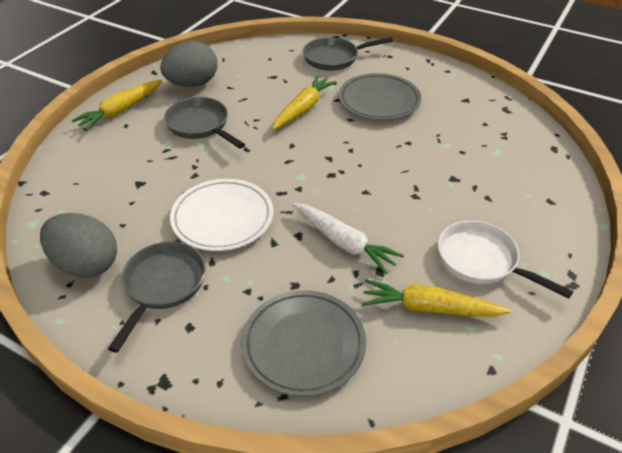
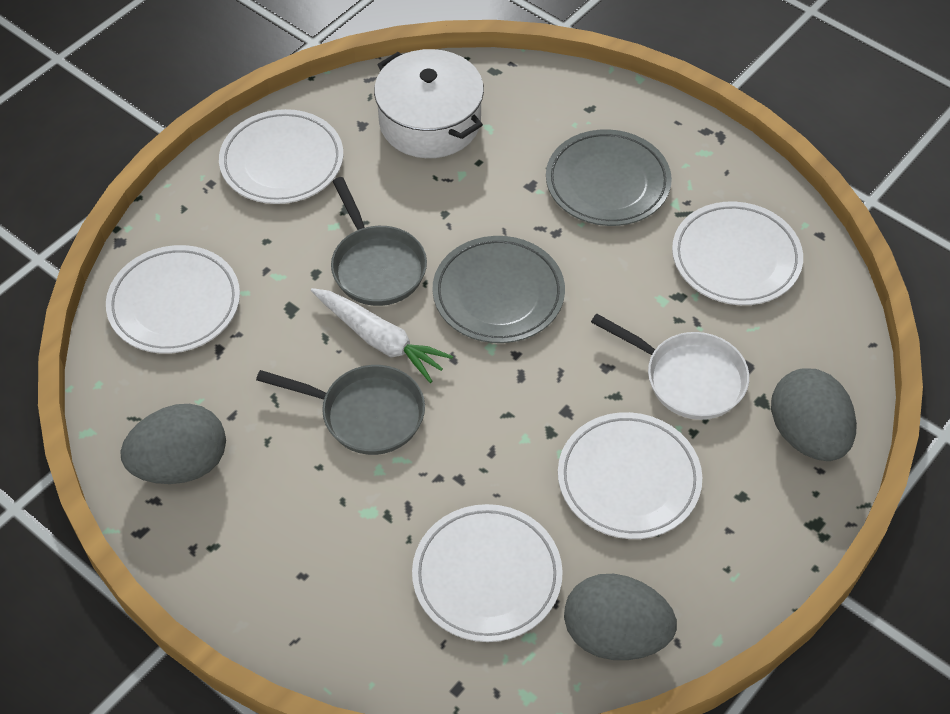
grey egg: [40,213,117,278] [160,41,218,87] = 2 -> [120,404,226,484] [564,574,677,660] [771,368,857,461] = 3
grey pan: [108,242,206,353] [164,97,245,149] [303,37,394,71] = 3 -> [256,365,425,455] [331,177,427,306] = 2
white plate: [170,179,273,251] = 1 -> [106,245,240,354] [219,109,343,204] [412,504,563,642] [558,412,702,539] [672,202,803,305] = 5
white pot: none = 0 -> [374,49,484,158] = 1
yellow carrot: [71,79,162,131] [272,75,337,130] [362,279,511,317] = 3 -> none = 0

